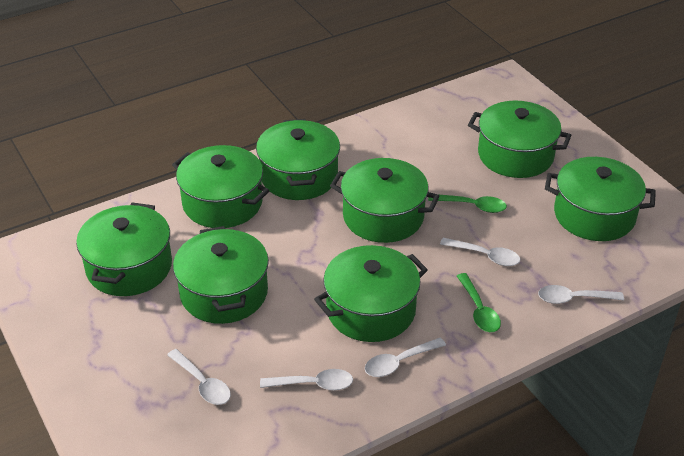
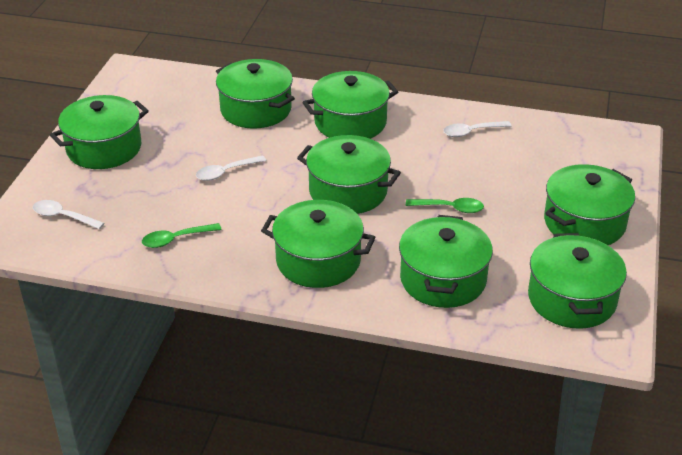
white spoon: [167,349,231,405] [260,369,353,391] [365,338,446,377] [440,238,520,266] [538,285,624,304] = 5 -> [33,200,104,229] [196,155,266,181] [443,121,511,137] = 3

